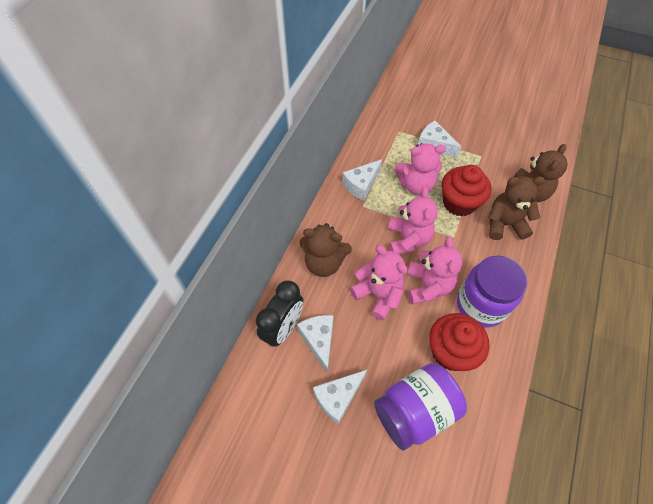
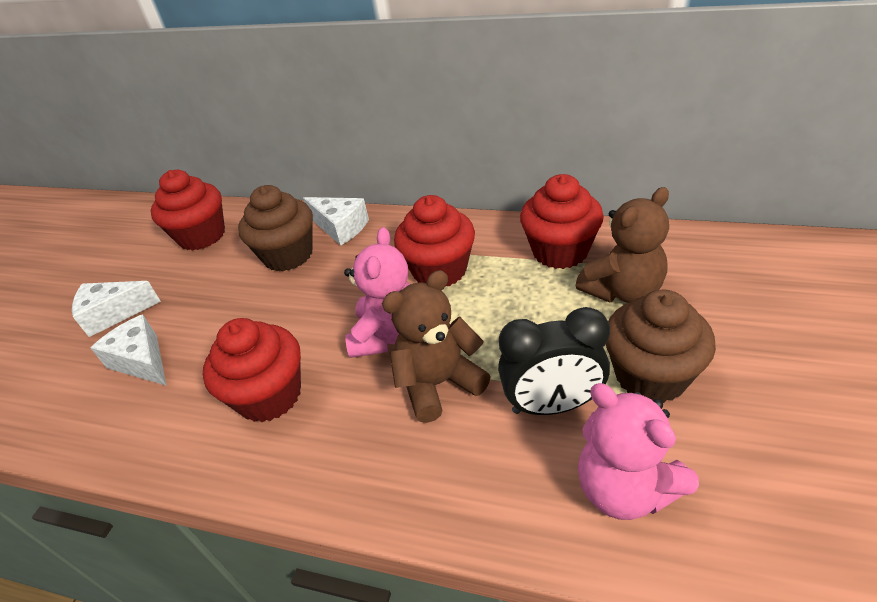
brown cupcake: none = 0 -> [238,185,313,271] [606,289,716,403] = 2
brown teddy bear: [300,223,352,277] [488,176,545,240] [514,144,568,202] = 3 -> [382,270,491,423] [575,187,669,303] = 2
pink teddy bear: [350,245,408,320] [388,187,438,254] [395,143,446,195] [407,237,462,304] = 4 -> [344,227,410,358] [578,383,699,520] = 2
purple jar: [374,363,467,451] [457,256,527,327] = 2 -> none = 0
red cupcake: [429,313,490,371] [442,165,491,217] = 2 -> [150,170,225,251] [203,318,301,422] [394,195,475,287] [520,174,604,269] = 4
white cheese: [297,315,334,374] [313,370,367,424] [342,159,382,201] [418,121,462,158] = 4 -> [72,281,161,337] [91,314,167,386] [303,197,369,245] = 3

